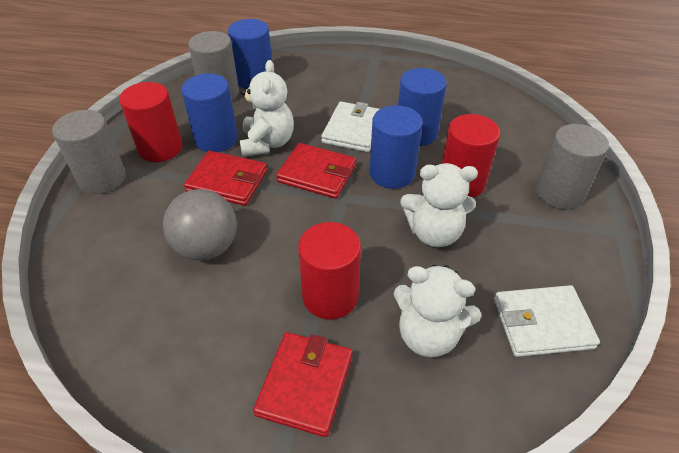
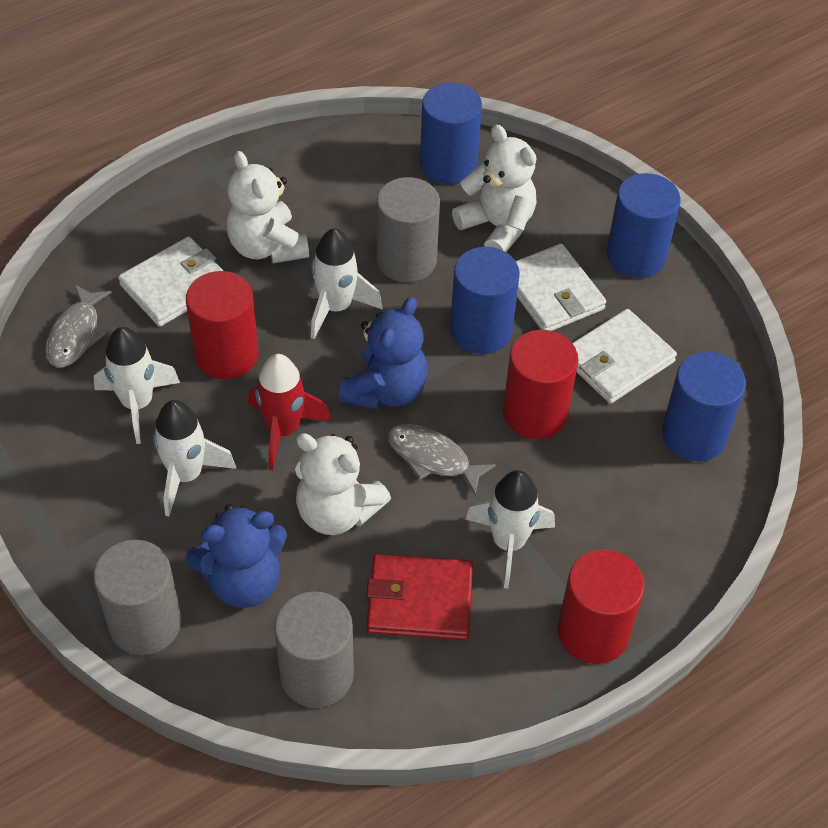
blue teddy bear: none = 0 -> [185,504,287,608] [339,297,428,410] = 2
grey ball: [163,189,237,261] = 1 -> none = 0
grey fish: none = 0 -> [45,285,112,368] [388,424,496,495] = 2
red rocket: none = 0 -> [248,354,331,470] = 1
red wallet: [184,151,267,206] [253,332,352,437] [276,143,356,199] = 3 -> [366,554,473,640] = 1
white rocket: none = 0 -> [94,327,180,444] [153,400,236,517] [311,228,382,339] [466,470,555,589] = 4
white wallet: [321,102,379,152] [494,285,600,357] = 2 -> [118,237,223,327] [516,244,606,331] [572,309,677,404] = 3

